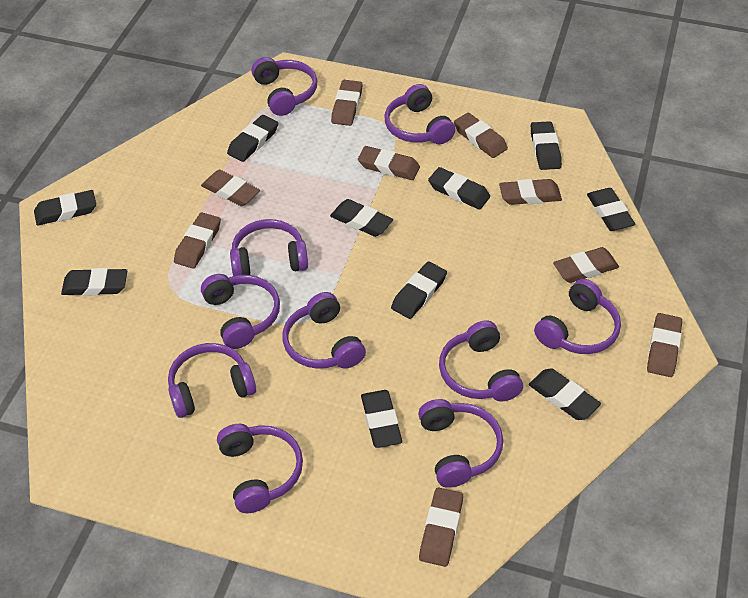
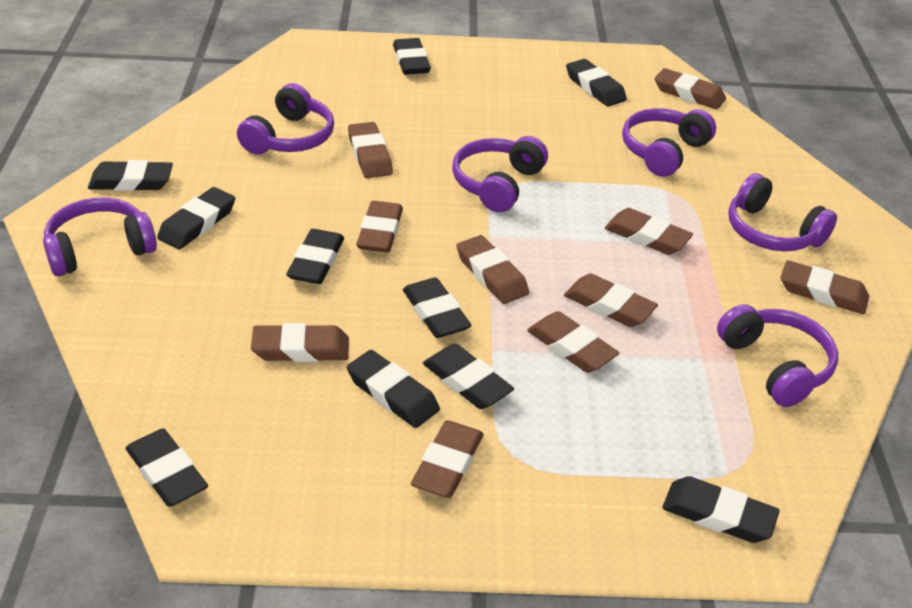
brown eraser: [174,213,221,268] [201,170,260,206] [331,80,362,126] [358,146,420,180] [419,487,463,567] [454,113,508,158] [499,179,562,205] [553,247,619,283] [647,313,682,377] = 9 -> [251,323,349,362] [348,122,393,178] [356,201,403,252] [411,420,483,498] [456,235,529,304] [527,311,619,373] [564,273,658,327] [605,208,693,255] [655,68,726,109] [781,260,869,314] = 10
purple headphones: [168,343,256,418] [201,274,280,349] [217,424,303,513] [230,219,308,276] [252,57,317,116] [282,292,366,369] [384,84,455,144] [418,399,503,488] [439,320,523,402] [534,279,621,354] = 10 -> [43,198,157,276] [237,83,334,155] [452,136,548,212] [622,108,716,177] [717,304,838,407] [728,173,837,251] = 6

